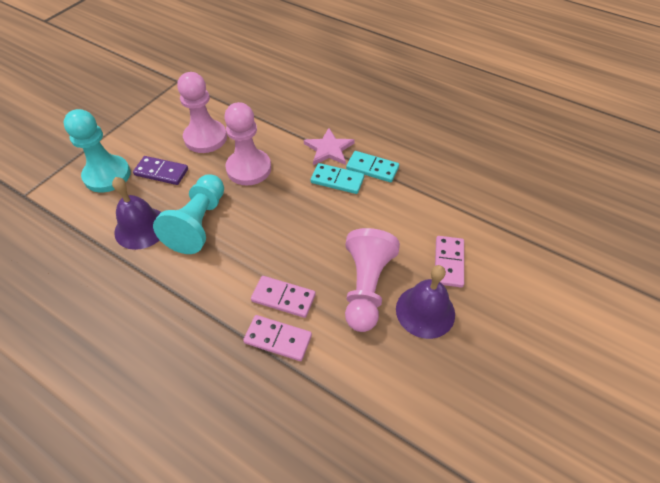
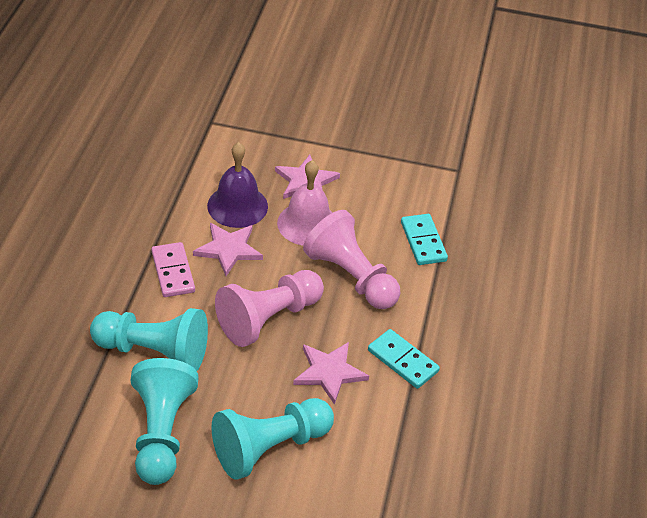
pink bell: none = 0 -> [277,160,332,245] = 1
pink domino: [243,315,312,361] [251,276,316,318] [435,236,464,288] = 3 -> [151,242,195,297] = 1
pink pawn: [177,72,227,153] [224,102,271,185] [345,228,400,332] = 3 -> [215,270,324,347] [303,210,400,309] = 2
pink star: [304,128,355,165] = 1 -> [193,223,263,276] [275,155,340,199] [293,342,369,405] = 3
purple bell: [112,177,161,250] [396,265,455,339] = 2 -> [207,142,268,228] = 1
purple domino: [133,156,188,185] = 1 -> none = 0
turquoise pawn: [64,109,131,193] [153,175,224,254] = 2 -> [90,308,208,371] [130,358,198,485] [211,398,334,480] = 3

